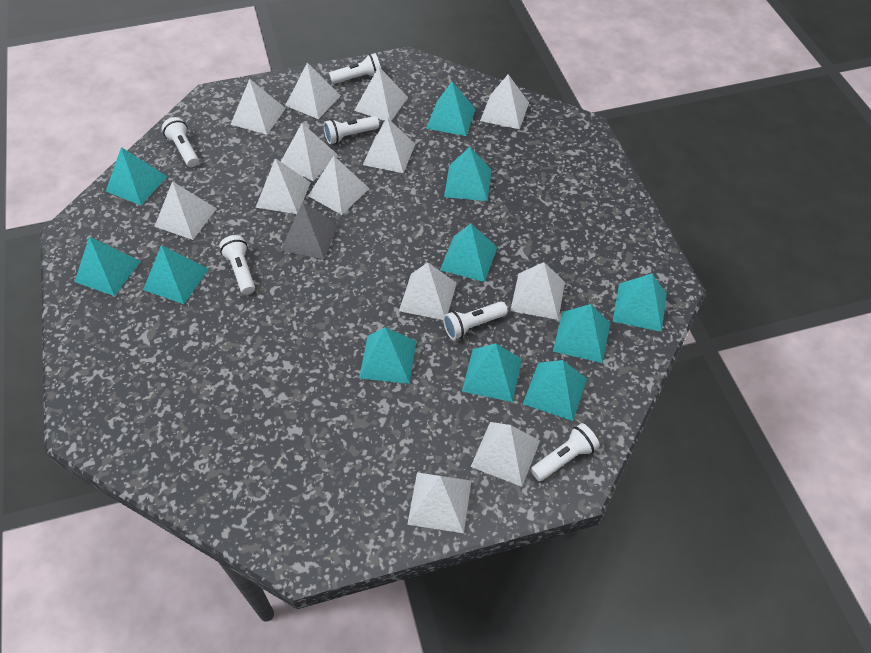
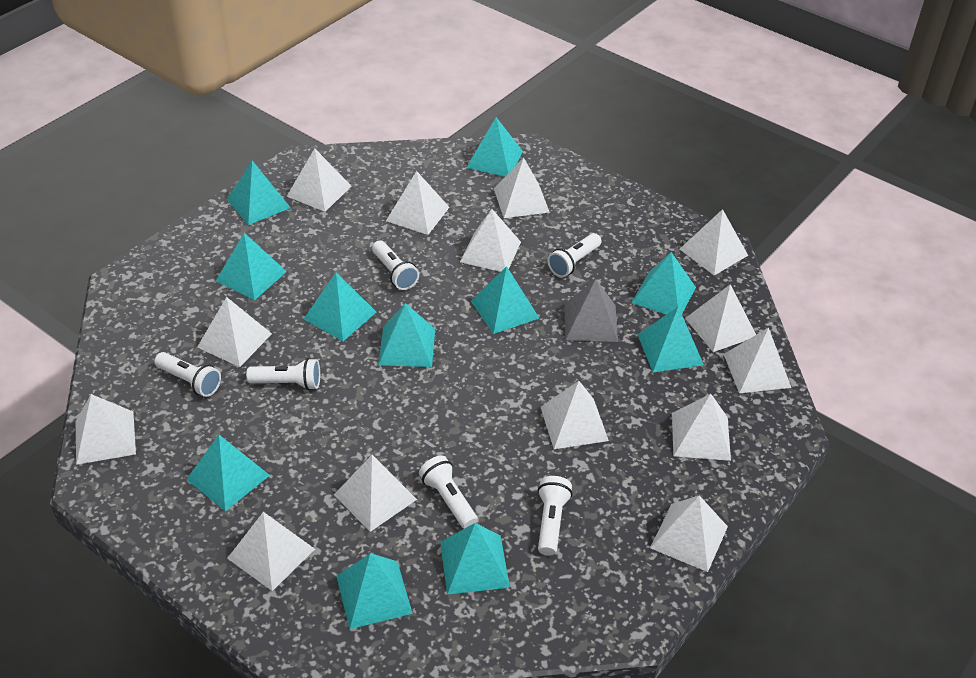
white pyramid: [154,181,217,240] [230,79,286,135] [255,158,311,214] [281,123,338,181] [285,63,341,119] [308,156,369,215] [354,67,408,121] [363,118,415,173] [399,263,457,320] [407,472,471,533] [471,422,540,487] [480,74,529,129] [510,262,565,320] = 13 -> [76,394,136,465] [197,297,272,367] [227,512,315,591] [286,148,351,212] [334,455,417,532] [386,171,450,235] [460,209,521,272] [494,157,550,218] [541,381,609,449] [650,495,728,572] [672,394,731,461] [680,209,748,275] [685,284,756,352] [724,328,791,393] = 14

